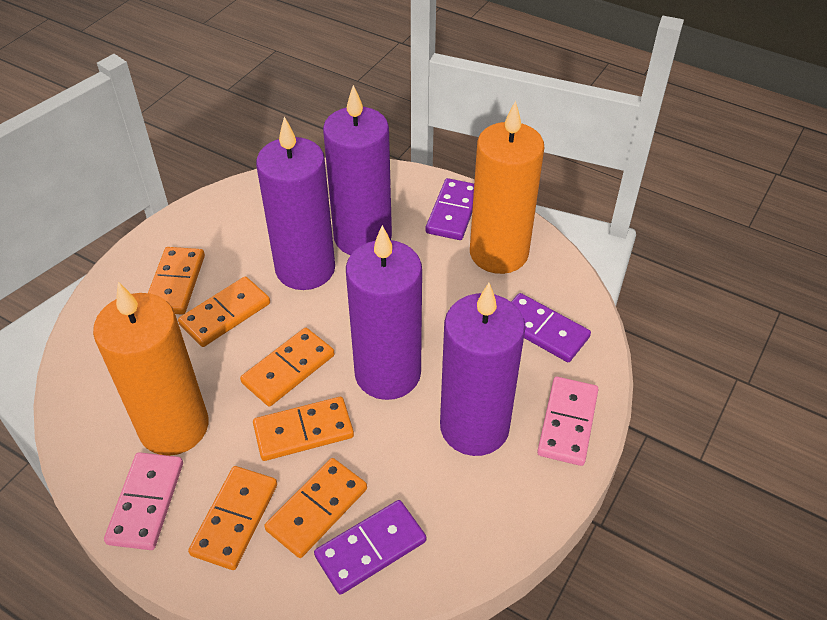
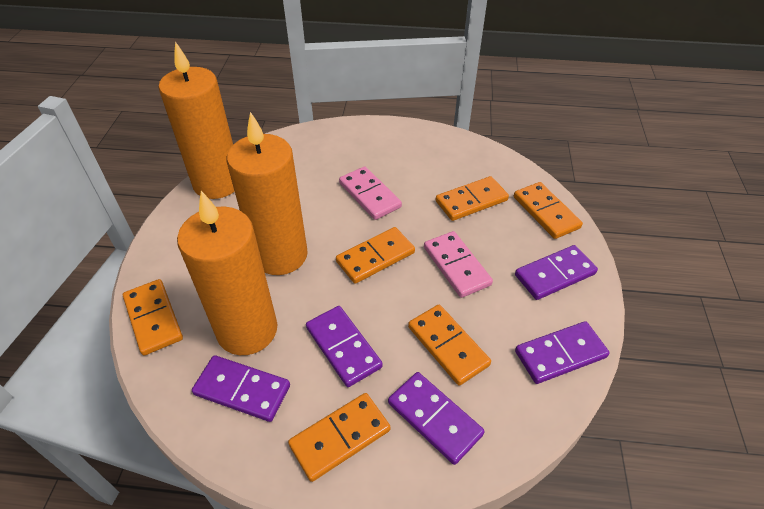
orange candle: [93,282,209,456] [470,101,544,274] = 2 -> [158,41,235,199] [177,191,277,355] [227,112,308,275] = 3
purple candle: [256,117,335,290] [323,85,392,255] [346,225,422,400] [440,283,525,456] = 4 -> none = 0
purple domino: [314,500,426,595] [426,178,474,240] [511,293,591,362] = 3 -> [192,355,290,422] [306,306,383,387] [388,372,484,465] [515,245,598,300] [515,321,610,384] = 5

